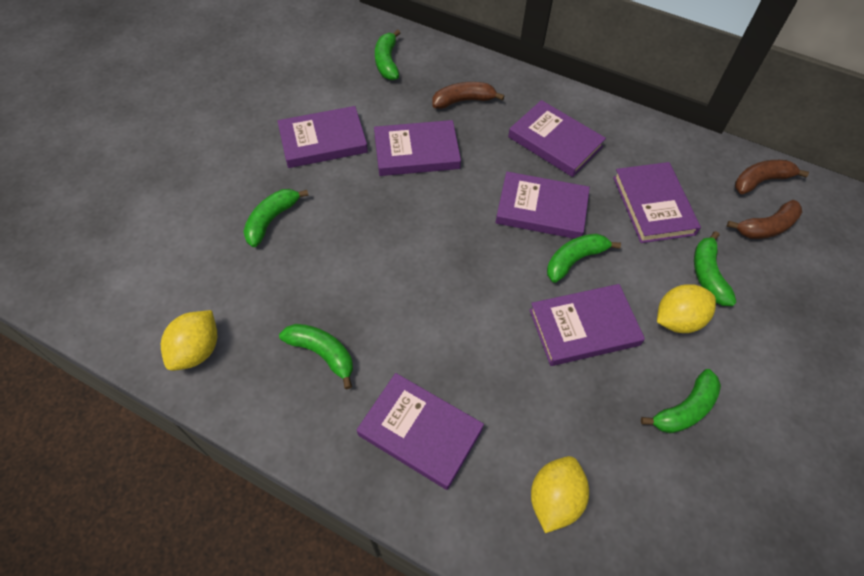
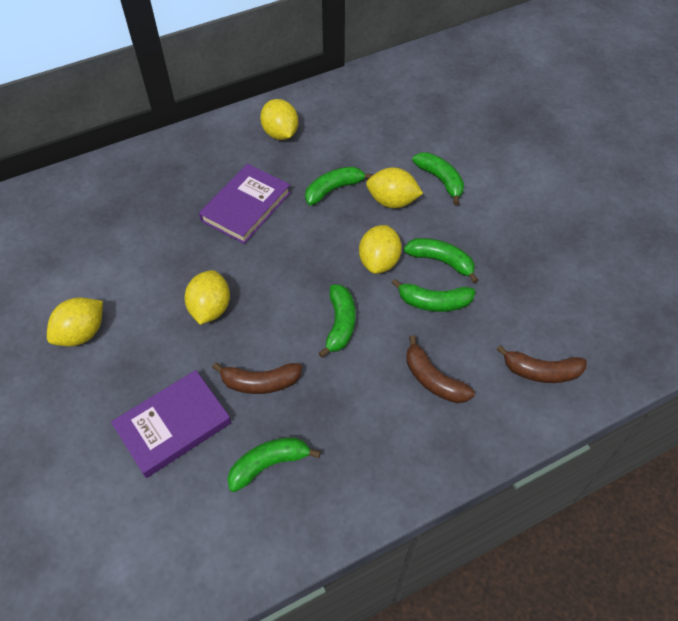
purple book: [277,106,368,168] [357,373,484,490] [374,120,461,176] [495,172,590,239] [508,100,606,177] [529,284,645,366] [613,162,701,243] = 7 -> [111,370,231,478] [199,164,291,244] = 2
yellow lemon: [161,310,217,371] [531,456,589,533] [657,284,716,333] = 3 -> [47,298,103,346] [185,270,230,325] [260,99,298,140] [359,225,402,274] [366,167,423,208] = 5

